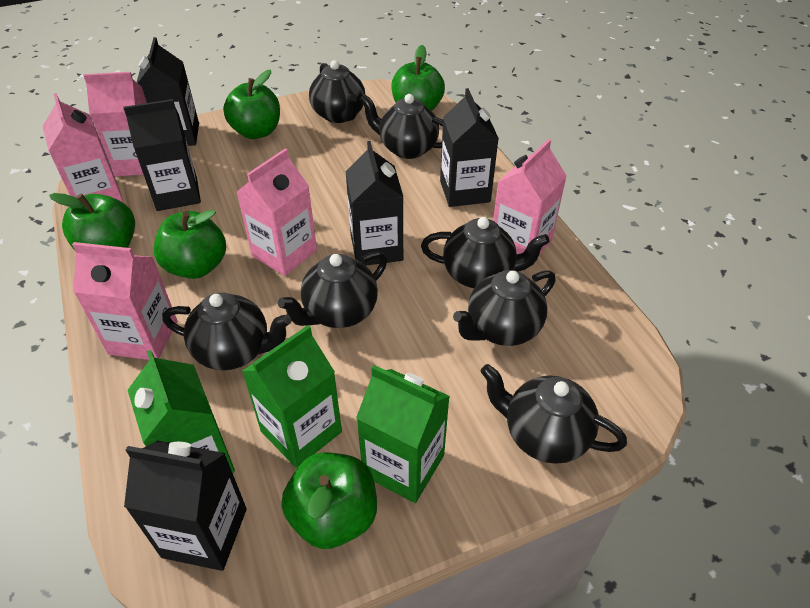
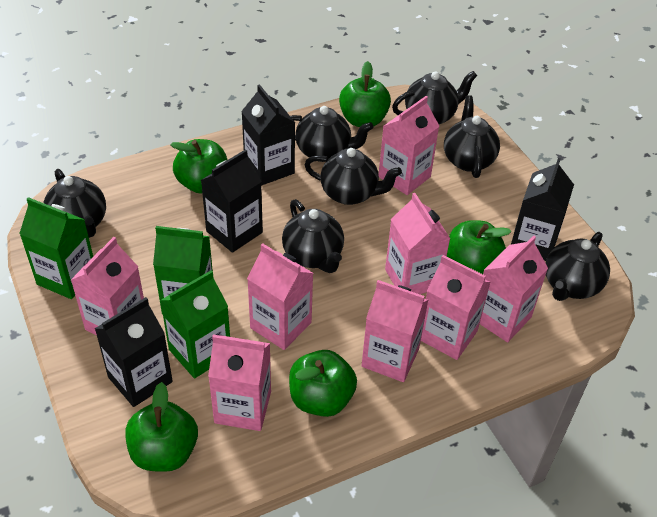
black carton: [123,99,201,211] [124,441,247,571] [137,37,199,146] [345,141,403,266] [440,88,499,207] = 5 -> [95,297,173,407] [201,149,263,253] [241,84,295,185] [511,158,574,261] = 4
pink carton: [42,93,123,202] [72,242,177,360] [83,72,147,176] [237,149,317,276] [493,139,567,255] = 5 -> [71,237,144,336] [208,335,271,431] [247,243,313,350] [362,280,428,382] [379,96,439,195] [385,193,451,294] [421,255,491,360] [480,235,548,342] = 8

